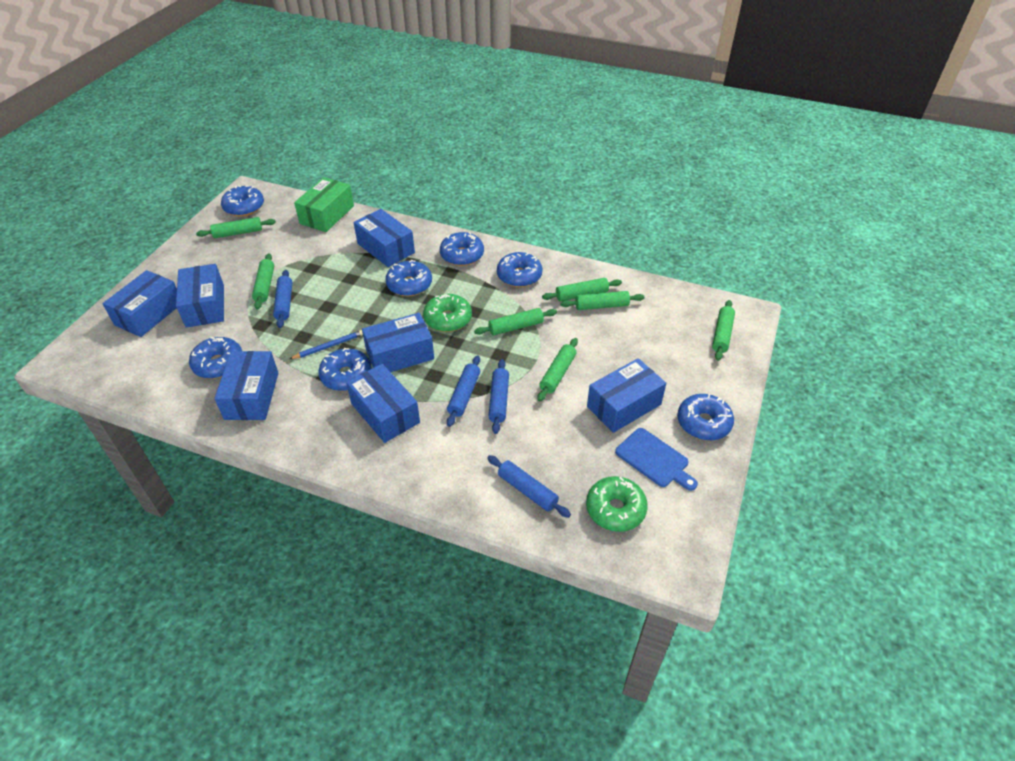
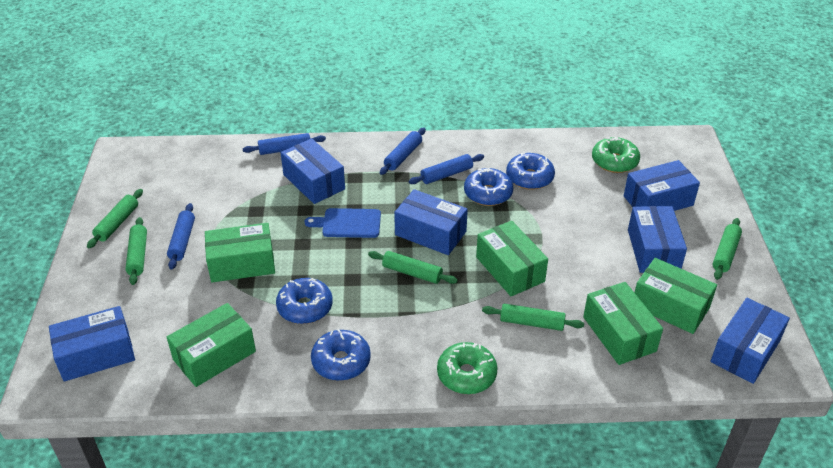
blue box: [102,270,177,337] [176,264,224,328] [214,351,278,420] [346,364,420,443] [354,209,415,267] [362,313,434,372] [587,358,666,433] = 7 -> [49,306,135,382] [281,138,345,204] [394,189,468,255] [624,160,700,211] [628,206,687,273] [710,298,790,384] = 6
blue donut: [189,337,242,379] [221,185,264,216] [318,348,372,391] [385,260,432,296] [440,232,484,266] [497,252,542,287] [677,394,734,441] = 7 -> [276,278,333,324] [311,329,371,381] [464,168,513,206] [506,153,555,190] = 4
blue pencil: [290,330,363,359] = 1 -> none = 0
green box: [294,177,354,232] = 1 -> [167,303,256,387] [205,223,275,282] [476,221,548,296] [583,282,663,365] [634,258,717,334] = 5
green rolling pin: [196,217,276,238] [252,253,274,310] [474,308,557,335] [537,338,578,401] [542,278,622,302] [560,291,644,310] [712,300,735,361] = 7 -> [87,189,143,248] [125,217,147,285] [368,251,458,284] [482,304,584,331] [713,218,742,280] = 5

